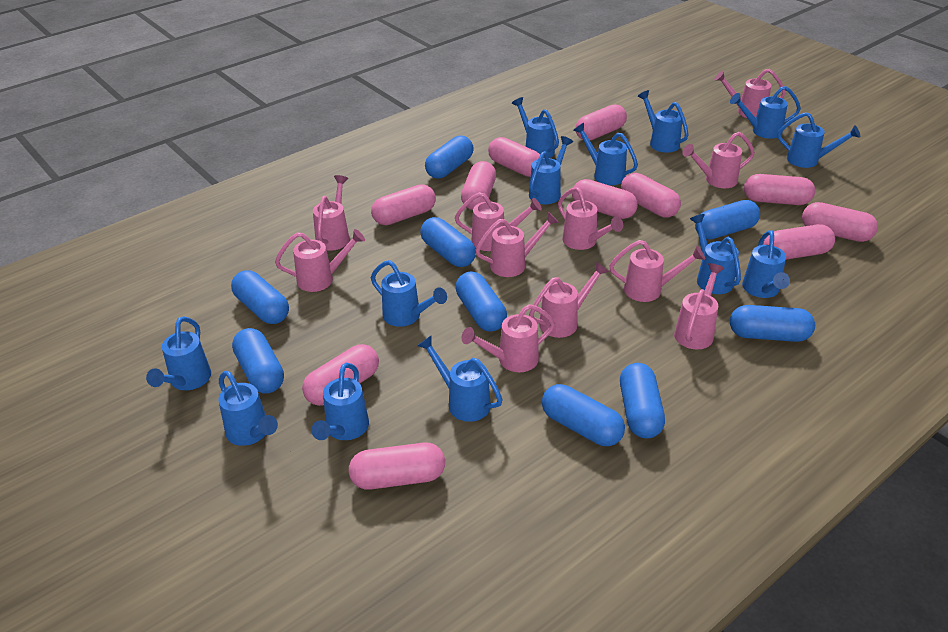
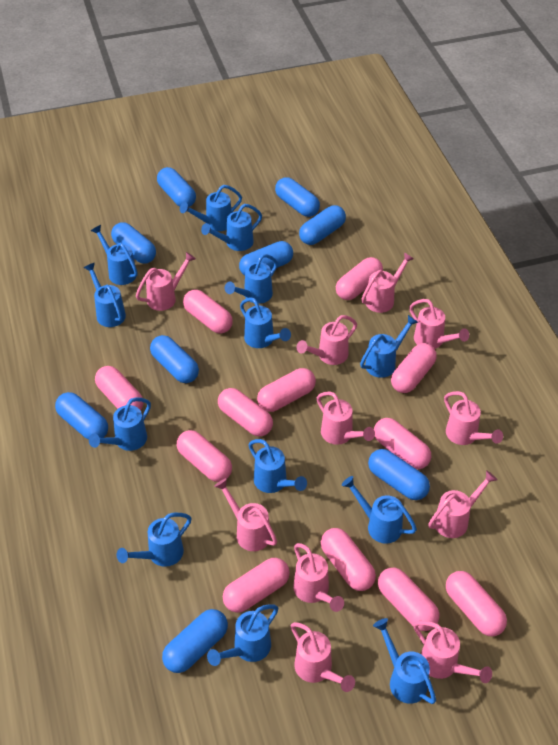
pink capsule: [302,344,379,406] [349,442,445,490] [371,184,436,225] [461,161,496,210] [488,137,540,177] [572,179,638,219] [576,104,627,140] [621,173,681,218] [744,174,815,205] [763,224,835,260] [802,202,878,242] = 11 -> [95,366,143,411] [177,430,232,482] [183,290,233,334] [218,388,273,436] [223,558,290,613] [257,368,316,412] [321,528,376,591] [336,257,383,300] [374,418,431,469] [378,568,439,631] [391,343,437,393] [446,571,507,636] = 12

